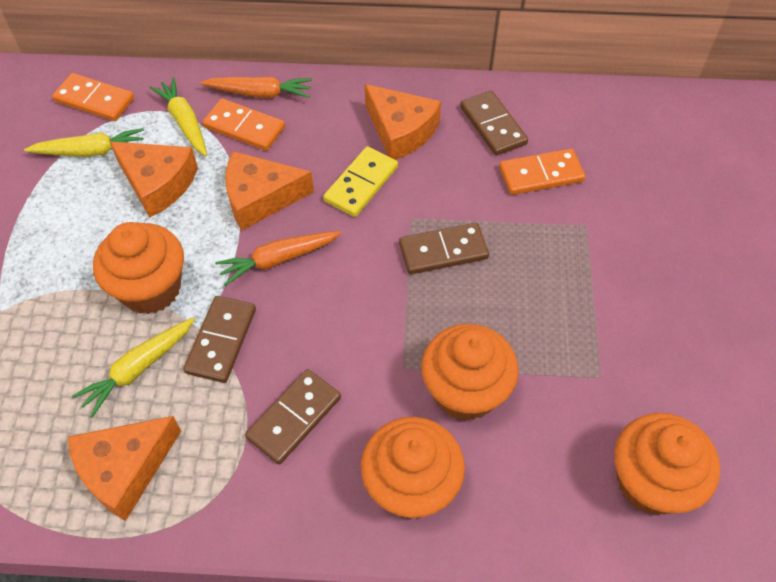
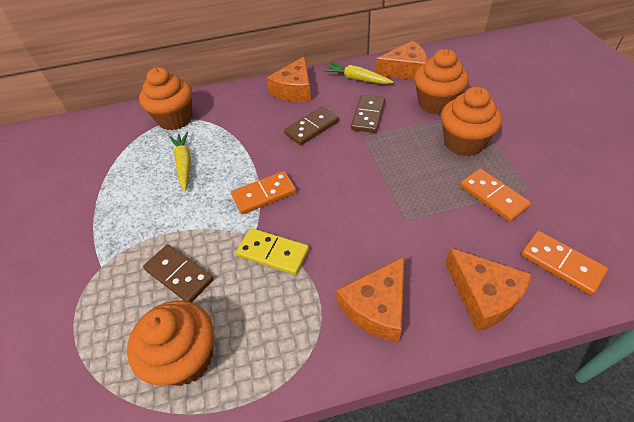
brown domino: [184,296,256,383] [245,369,341,464] [399,223,489,274] [460,91,528,156] = 4 -> [143,244,214,302] [284,107,339,146] [351,95,385,133] = 3
orange carrot: [200,76,312,98] [215,231,341,286] = 2 -> none = 0
yellow carrot: [24,128,144,157] [72,317,195,418] [150,77,207,156] = 3 -> [169,132,191,191] [324,63,394,84] = 2

